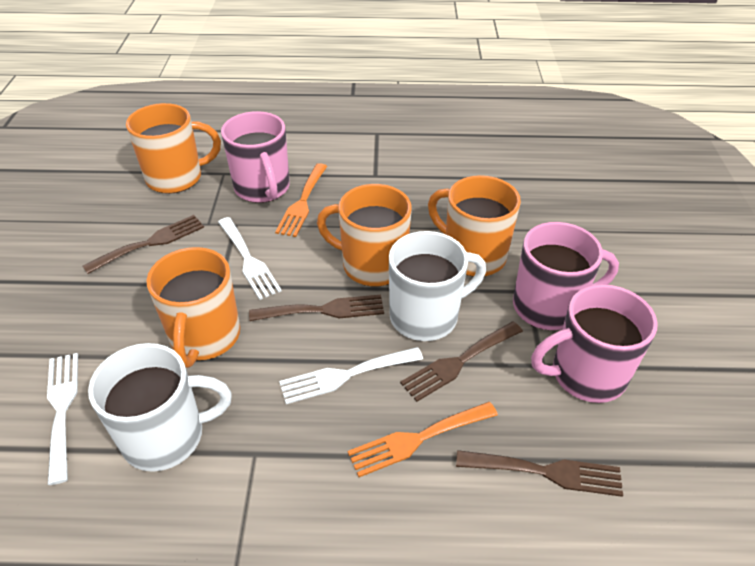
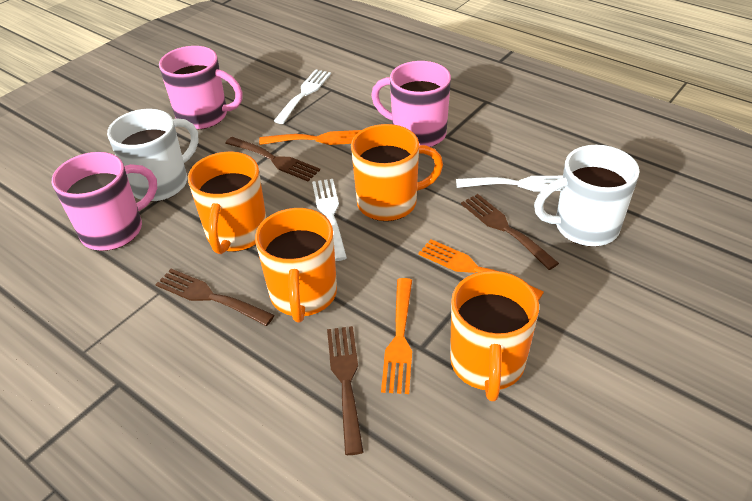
orange fork: [275,163,327,237] [347,402,498,477] = 2 -> [259,130,361,145] [381,278,412,394] [418,239,544,301] = 3

